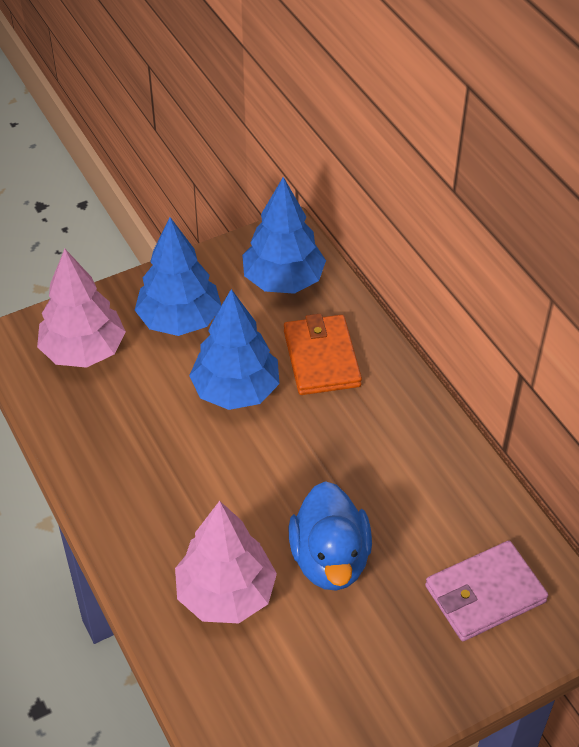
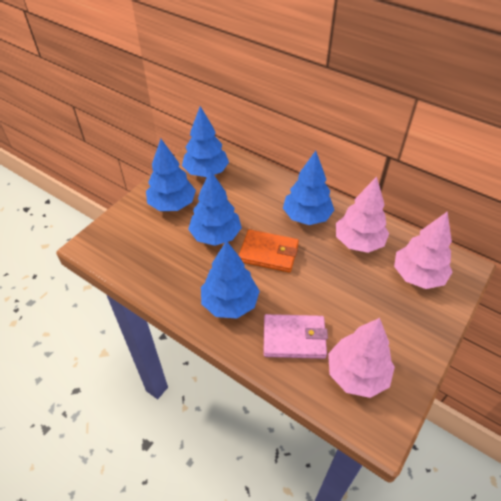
blue duck: [288,481,372,591] = 1 -> none = 0
blue tree: [135,217,221,336] [189,289,279,410] [242,177,326,294] = 3 -> [146,139,196,211] [182,106,229,177] [188,170,242,246] [201,240,260,319] [283,151,334,225] = 5
pink tree: [37,249,126,368] [175,501,277,624] = 2 -> [328,318,395,398] [336,177,389,253] [394,212,453,289] = 3

